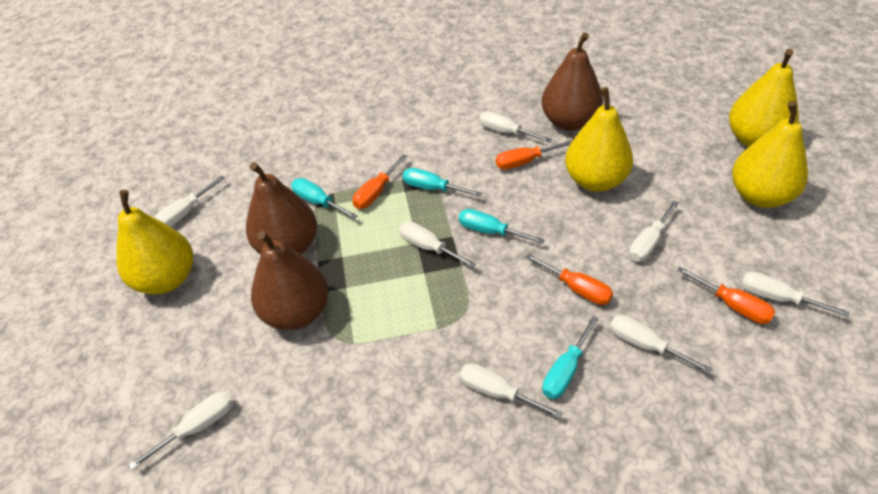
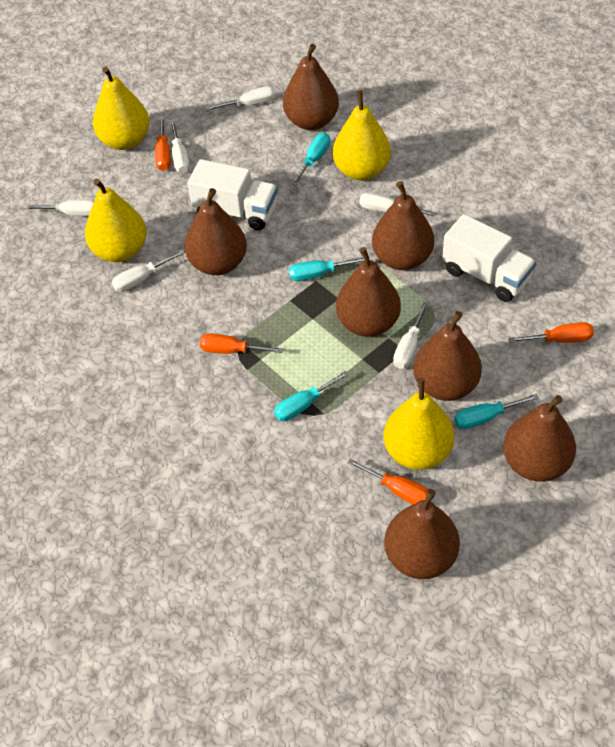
brown pear: [246,162,317,255] [251,231,329,330] [541,32,603,131] = 3 -> [185,188,247,275] [283,44,339,130] [336,247,401,337] [372,181,434,270] [384,489,460,579] [413,311,482,401] [503,395,576,482] = 7
white screwdriver: [129,392,233,470] [154,175,225,227] [399,222,477,268] [460,363,563,419] [479,111,552,143] [610,315,713,375] [629,201,679,262] [741,271,850,317] = 8 -> [23,199,95,216] [112,250,185,292] [170,120,190,173] [206,86,276,111] [360,192,436,217] [393,302,429,369] = 6
white truck: none = 0 -> [188,159,278,230] [442,214,536,302] = 2

